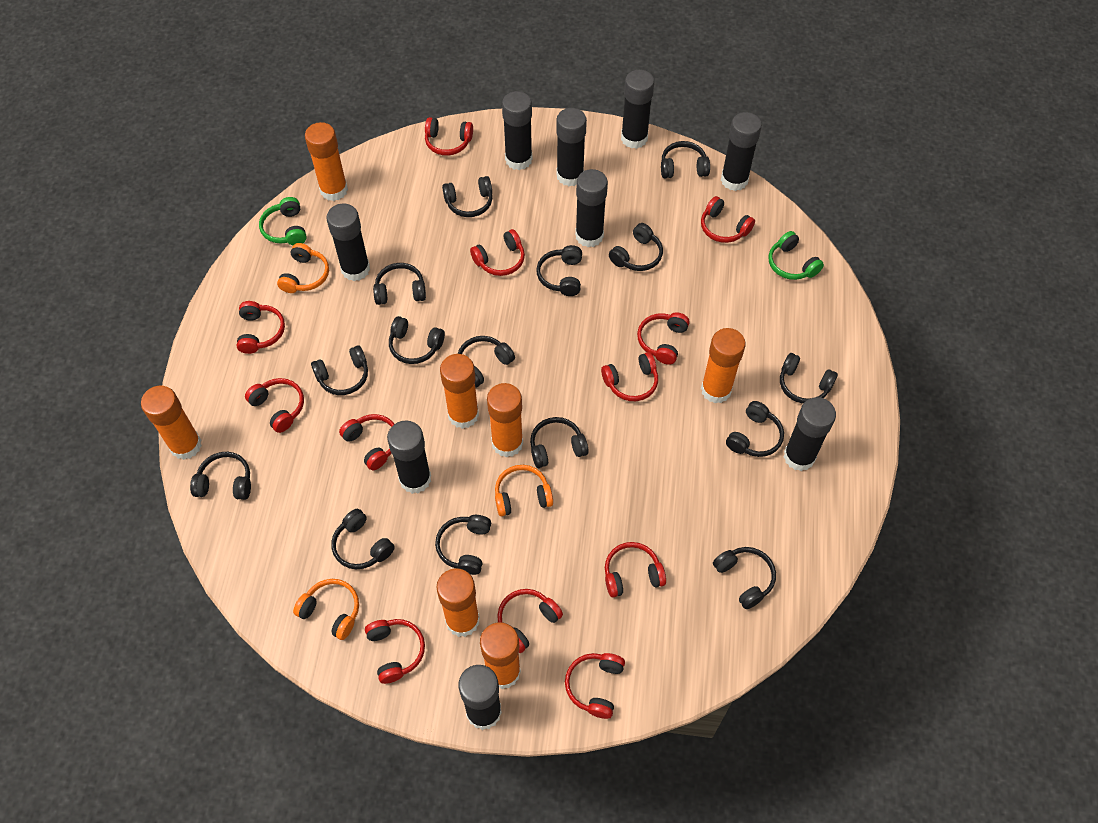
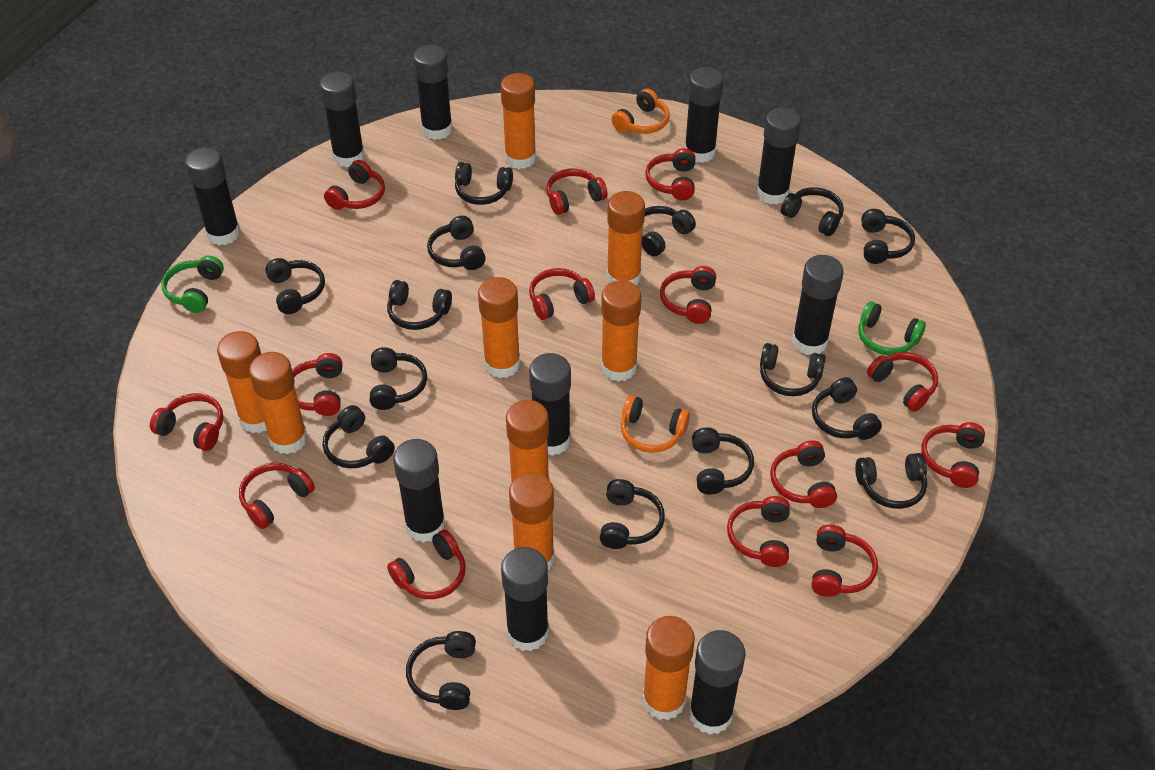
black glue stick: [326,203,370,281] [387,420,431,494] [458,665,502,730] [502,91,532,170] [556,108,587,186] [575,169,608,247] [621,70,655,149] [721,112,762,191] [784,397,836,471] = 9 -> [185,147,240,245] [320,72,365,168] [393,439,445,543] [413,45,452,140] [501,547,549,651] [529,353,571,456] [685,67,724,163] [689,630,746,735] [756,108,801,204] [792,255,844,355] = 10
orange glue stick: [141,386,202,460] [305,122,348,201] [437,568,480,637] [440,354,479,429] [480,622,521,689] [487,383,523,458] [701,328,746,403] = 7 -> [217,331,267,433] [249,352,308,454] [478,277,520,378] [501,73,536,169] [506,400,550,483] [509,472,555,570] [601,280,641,382] [607,191,645,286] [642,616,695,720] = 9
orange headphones: [277,243,329,293] [293,579,359,640] [495,465,553,516] = 3 -> [612,89,670,134] [621,395,690,453] = 2
red headphones: [237,301,285,354] [245,378,304,433] [339,414,394,470] [365,619,425,684] [425,117,473,156] [470,229,525,276] [497,589,563,653] [565,653,625,719] [601,352,658,401] [605,542,666,597] [637,312,690,365] [701,196,755,243] = 12 -> [150,393,223,451] [239,463,315,529] [292,353,342,416] [324,160,385,210] [387,530,466,599] [529,268,595,320] [546,168,608,215] [645,148,696,200] [660,266,716,324] [727,496,790,567] [770,440,837,508] [811,524,878,597] [867,352,938,412] [921,422,985,488] = 14

